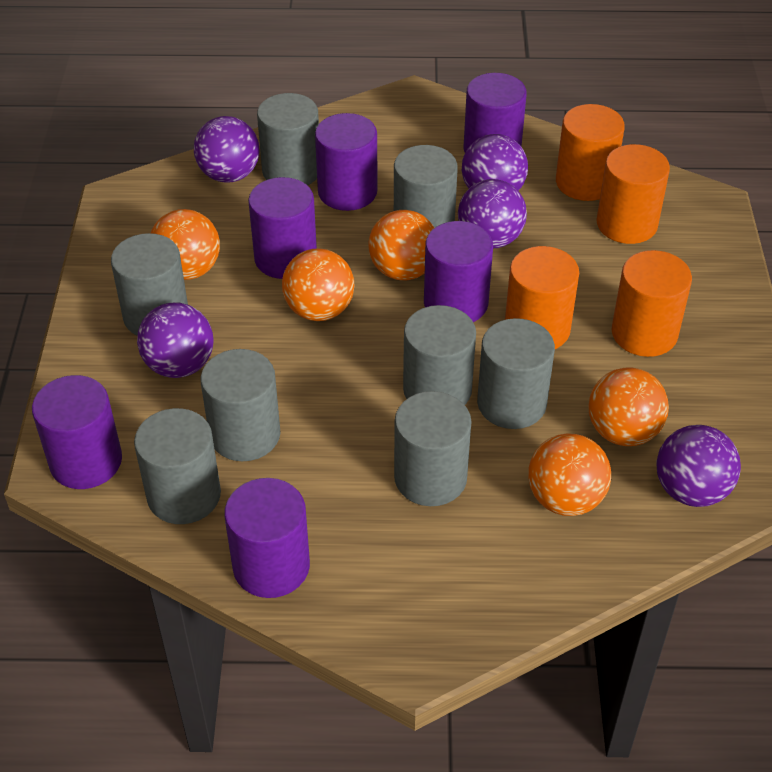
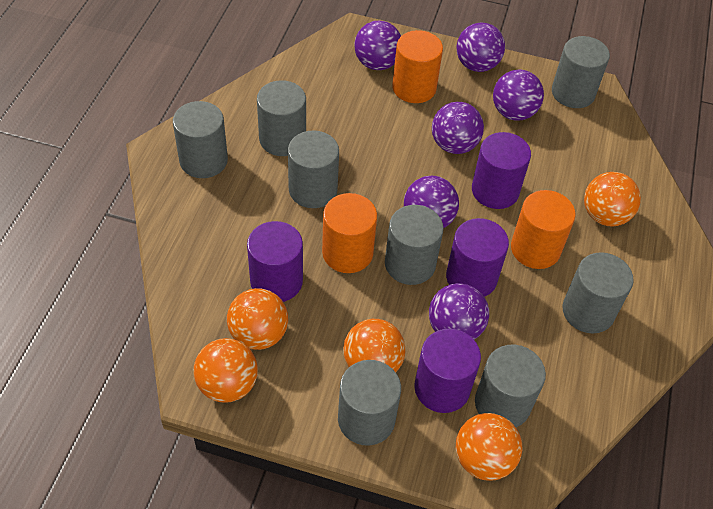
orange cylinder: [505,246,579,349] [556,104,625,201] [596,144,670,244] [612,250,692,357] = 4 -> [322,193,377,273] [392,30,443,103] [511,190,576,269] = 3
purple ball: [137,302,213,378] [194,116,260,182] [458,179,527,248] [462,134,528,191] [656,425,741,507] = 5 -> [354,21,401,70] [404,176,459,228] [429,283,489,340] [432,102,484,154] [456,22,505,72] [493,69,544,121] = 6
purple cylinder: [32,375,122,489] [224,478,310,598] [248,177,317,279] [315,113,378,211] [424,221,493,322] [463,73,527,152] = 6 -> [247,221,303,302] [414,329,481,413] [446,218,509,297] [472,132,531,209] = 4

